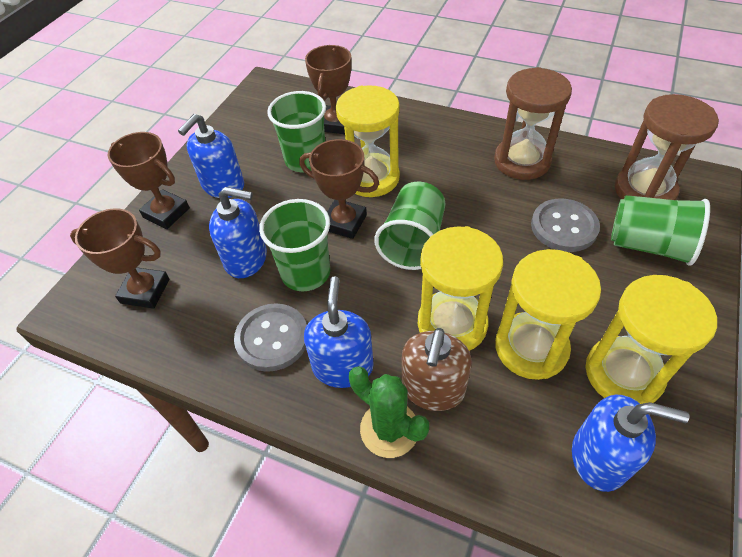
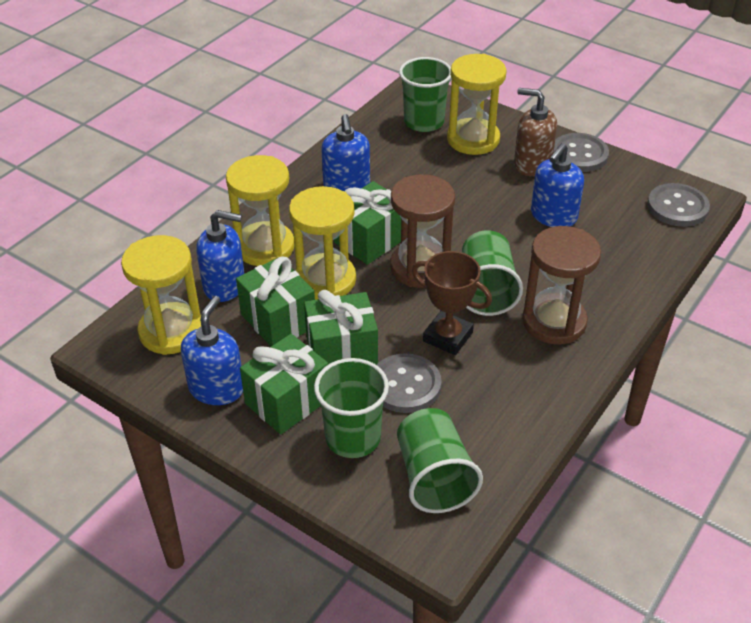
brown trophy: [70,208,169,309] [108,132,190,229] [299,139,379,239] [305,45,352,134] = 4 -> [412,251,492,355] = 1
green cactus: [349,366,429,458] = 1 -> none = 0
green gift: none = 0 -> [236,257,315,346] [240,334,328,434] [304,290,378,365] [334,181,401,265] = 4
grey button: [234,303,307,372] [531,199,600,252] = 2 -> [377,353,442,413] [554,133,609,172] [647,183,710,227] = 3

